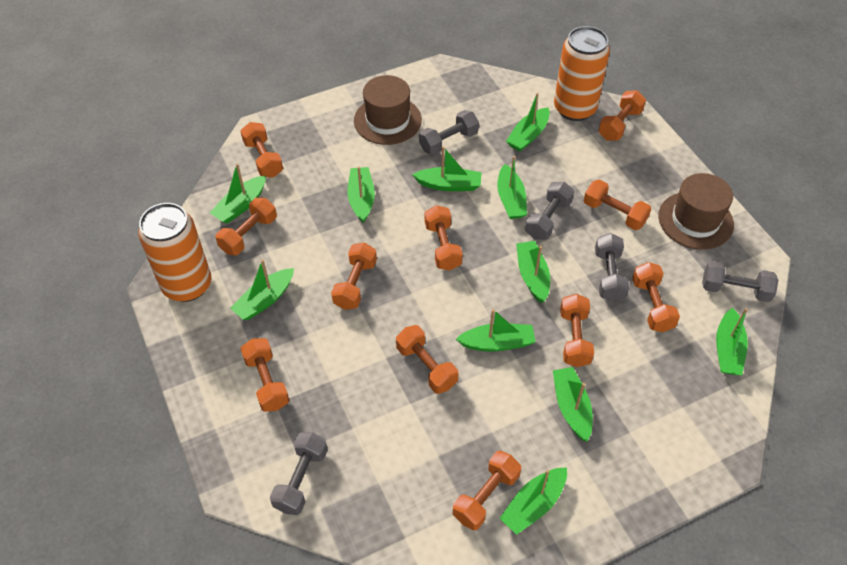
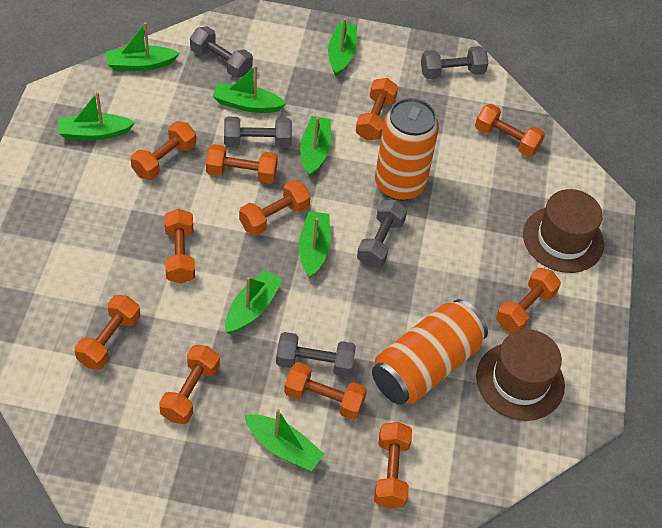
green boat: [210,163,266,224] [230,259,294,320] [347,167,375,223] [412,146,482,191] [456,309,535,352] [497,156,527,219] [499,467,567,535] [506,93,550,151] [516,241,550,303] [553,367,593,442] [716,308,748,375] = 11 -> [58,92,135,140] [106,22,180,71] [212,65,287,113] [225,270,283,334] [244,409,324,471] [299,211,331,278] [300,116,331,177] [328,18,357,77] = 8

